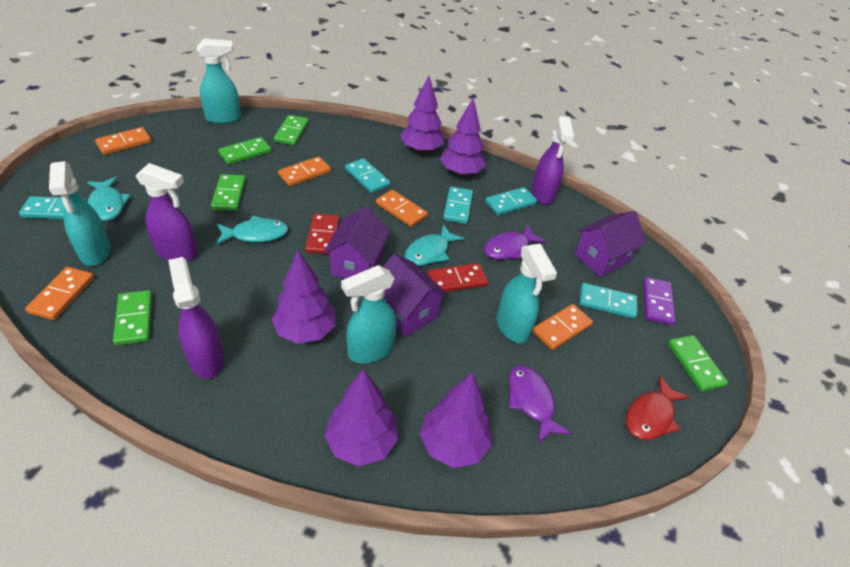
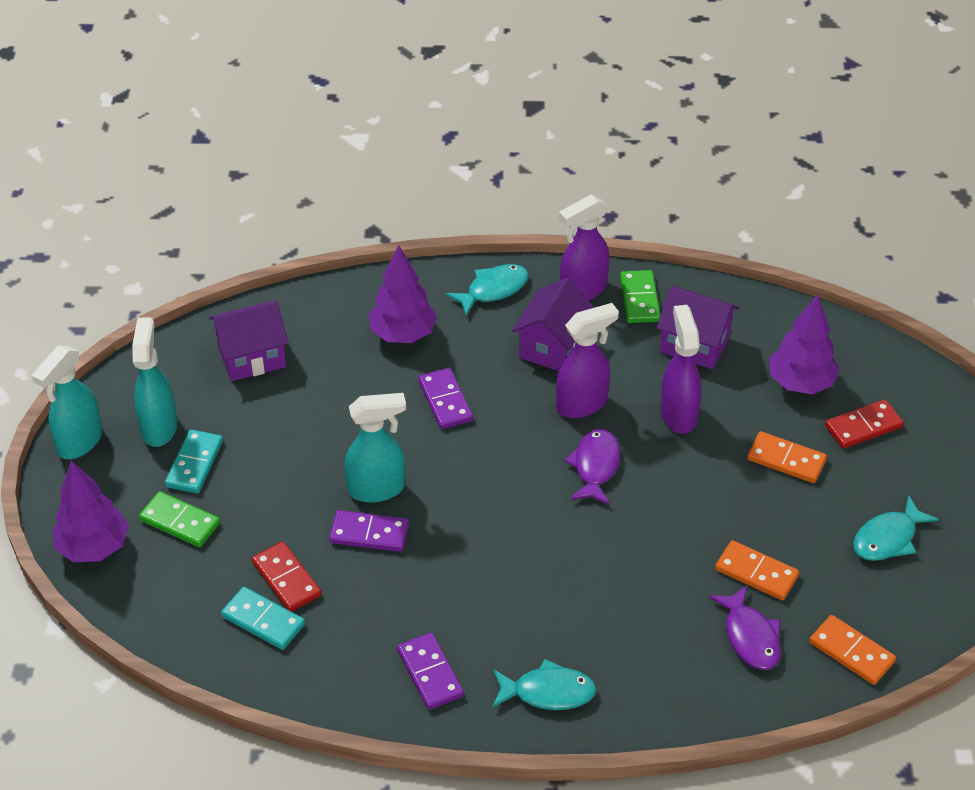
green domino: [113,290,152,345] [211,174,246,211] [218,137,271,165] [274,115,309,145] [668,335,728,391] = 5 -> [139,491,220,547] [620,270,661,323] = 2
orange domino: [25,267,94,320] [95,127,152,155] [278,157,331,186] [376,190,428,227] [532,304,593,350] = 5 -> [715,540,799,600] [747,431,827,483] [809,615,896,685] = 3
purple domino: [643,277,675,325] = 1 -> [329,510,409,552] [397,632,464,710] [418,368,473,429] = 3
purple tree: [271,251,335,344] [324,369,399,466] [400,76,444,153] [420,373,492,468] [440,97,486,176] = 5 -> [52,461,129,562] [369,245,437,343] [769,294,840,394] = 3
red fish: [626,375,690,440] = 1 -> none = 0
turquoise domino: [19,196,86,219] [345,158,390,193] [443,187,473,224] [485,187,537,215] [579,283,637,319] = 5 -> [165,429,223,493] [221,587,305,650] = 2
turquoise spray bottle: [49,161,111,266] [197,39,241,124] [341,265,397,363] [497,244,557,343] = 4 -> [32,346,103,459] [132,318,177,447] [345,393,406,502] = 3

